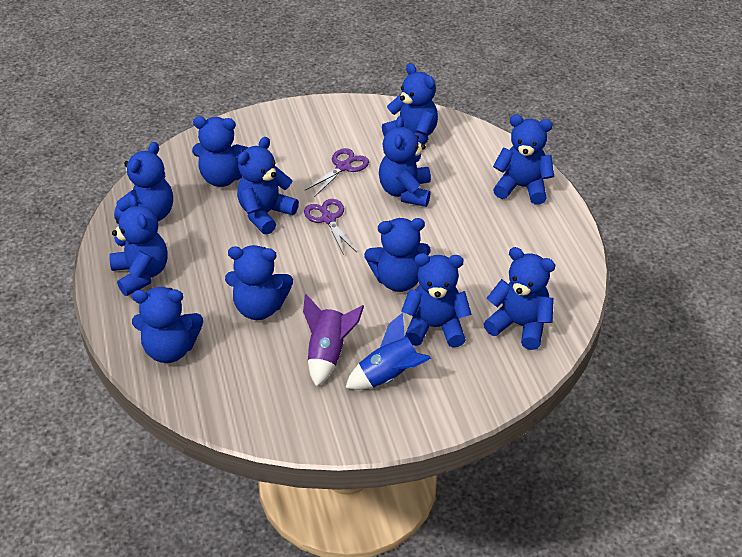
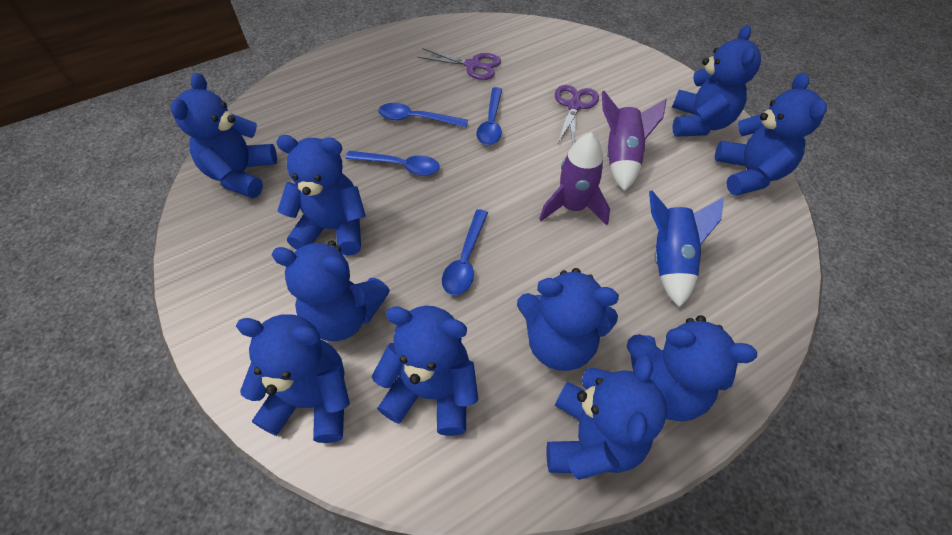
blue spoon: none = 0 -> [346,151,440,176] [378,103,468,127] [442,209,488,295] [476,87,502,145] = 4
blue teddy bear: [109,195,168,296] [114,142,173,221] [132,287,203,363] [192,117,249,187] [225,245,293,320] [237,137,299,234] [364,218,431,292] [379,116,431,207] [382,63,438,144] [401,253,472,348] [484,247,555,350] [493,115,554,205] = 12 -> [171,73,277,198] [236,314,350,443] [272,241,390,341] [276,135,366,255] [371,306,478,436] [517,268,619,371] [547,355,667,480] [627,315,757,422] [672,25,761,137] [715,73,827,196] = 10
purple rocket: [303,294,364,387] = 1 -> [539,133,610,225] [602,91,666,191] = 2

